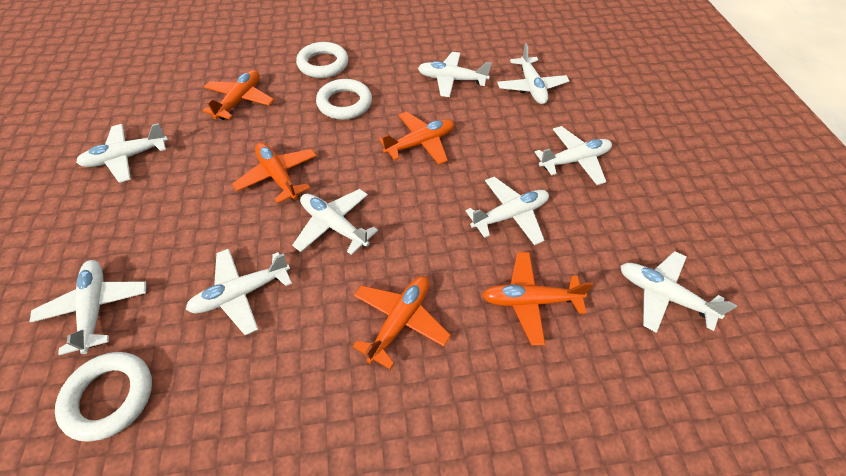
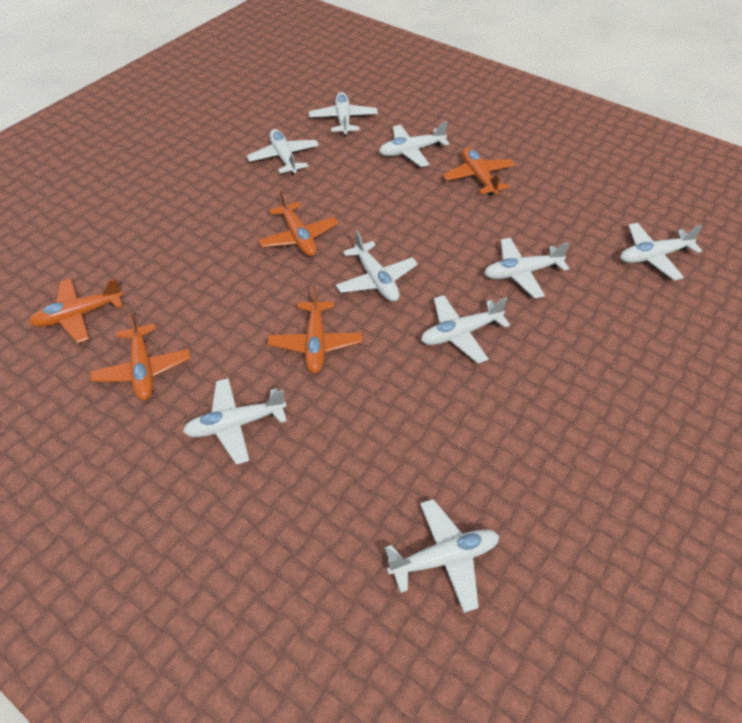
white ring: [55,352,152,442] [296,42,348,78] [316,79,372,120] = 3 -> none = 0

